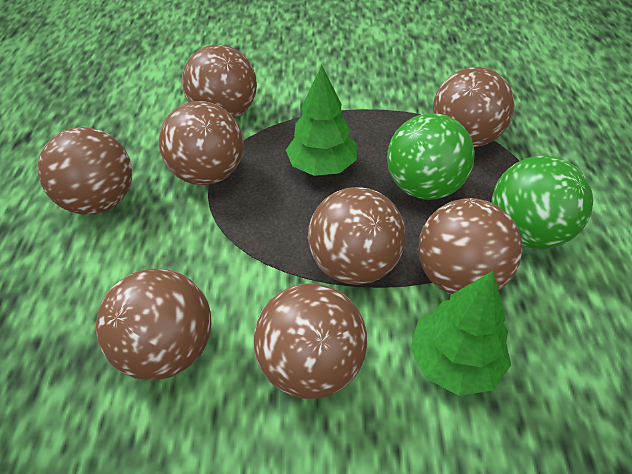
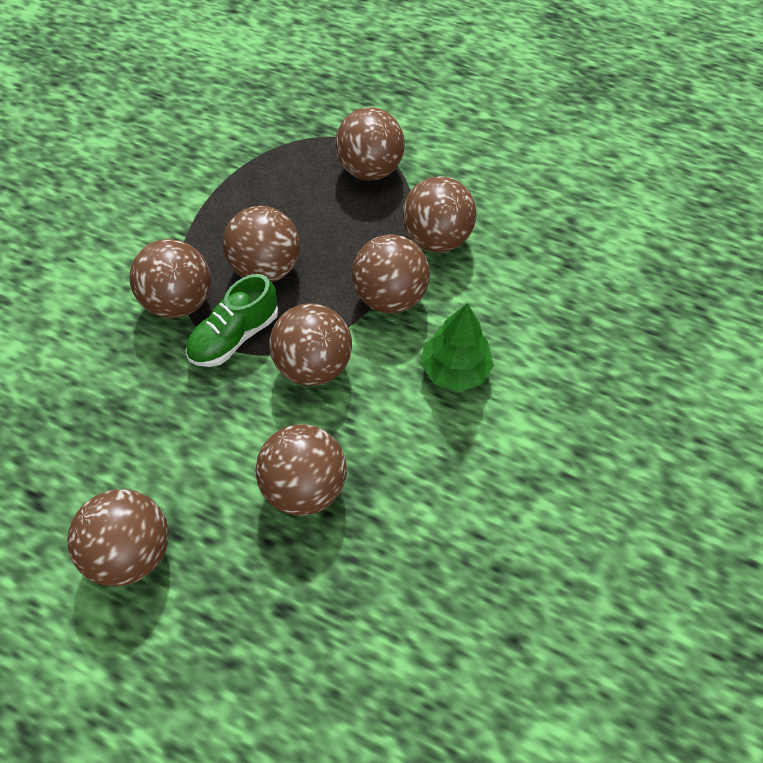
green ball: [387,113,475,200] [492,155,593,249] = 2 -> none = 0
green shoe: none = 0 -> [186,274,279,367] = 1
green tree: [286,65,357,176] [410,271,511,396] = 2 -> [420,303,494,392] = 1

